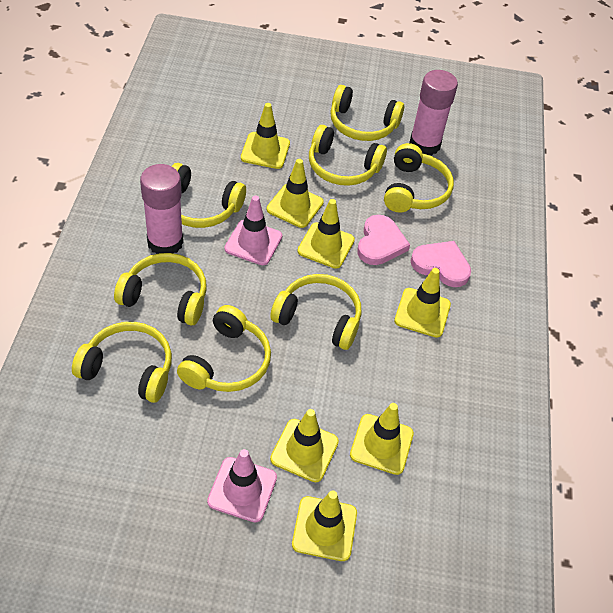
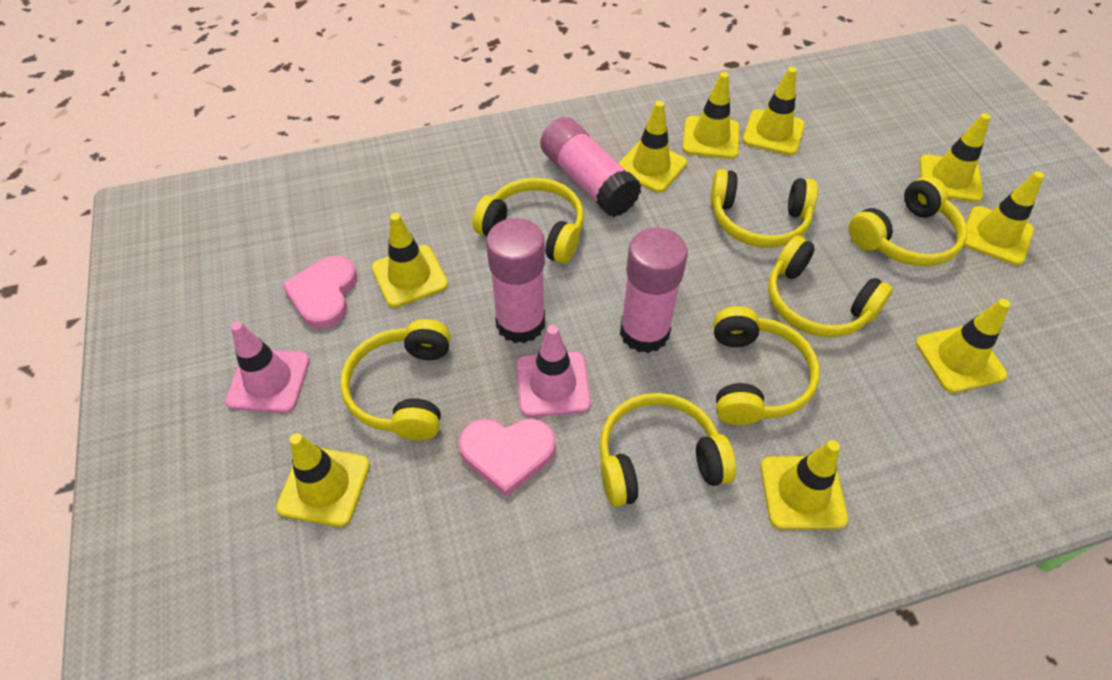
pink glue stick: [140,164,184,254] [409,70,458,155] = 2 -> [486,218,545,344] [540,117,642,217] [620,227,688,353] = 3
yellow headphones: [72,322,172,403] [114,253,207,325] [172,163,246,228] [177,305,271,392] [270,274,362,350] [309,125,387,186] [330,85,404,141] [384,143,454,213] = 8 -> [340,319,450,440] [472,178,584,264] [599,393,736,507] [710,169,818,248] [714,306,820,425] [768,236,893,337] [849,176,967,266] = 7
yellow traffic cone: [241,103,290,169] [267,159,324,228] [270,409,339,482] [292,490,357,561] [297,199,355,269] [350,403,414,475] [394,268,451,338] = 7 -> [276,433,370,527] [372,213,448,308] [619,101,687,192] [682,72,740,159] [743,67,805,155] [760,440,848,530] [916,299,1010,393] [919,113,991,202] [964,171,1044,265] = 9

